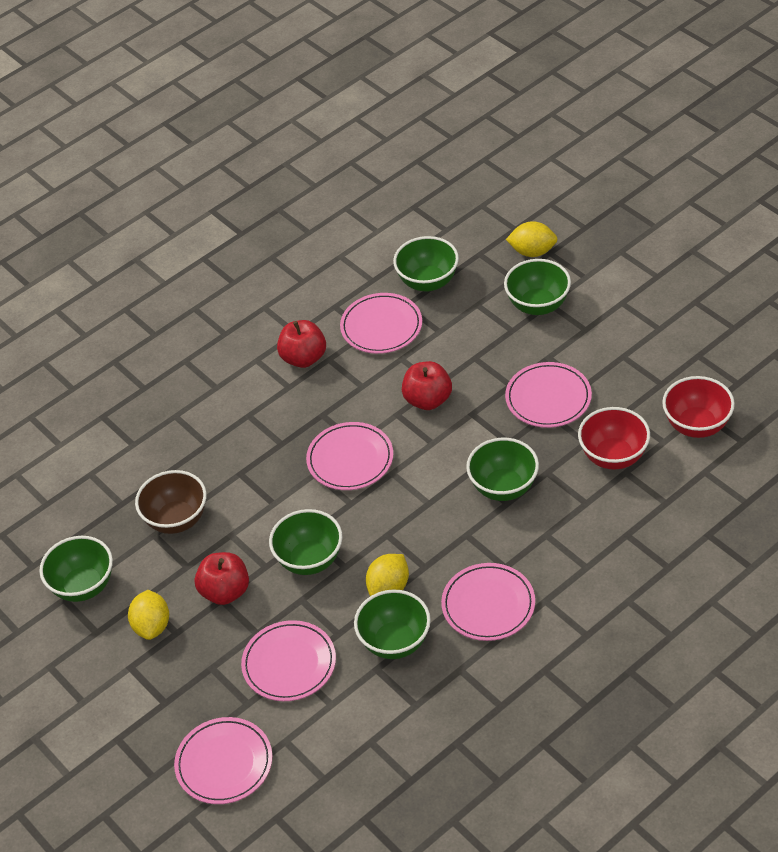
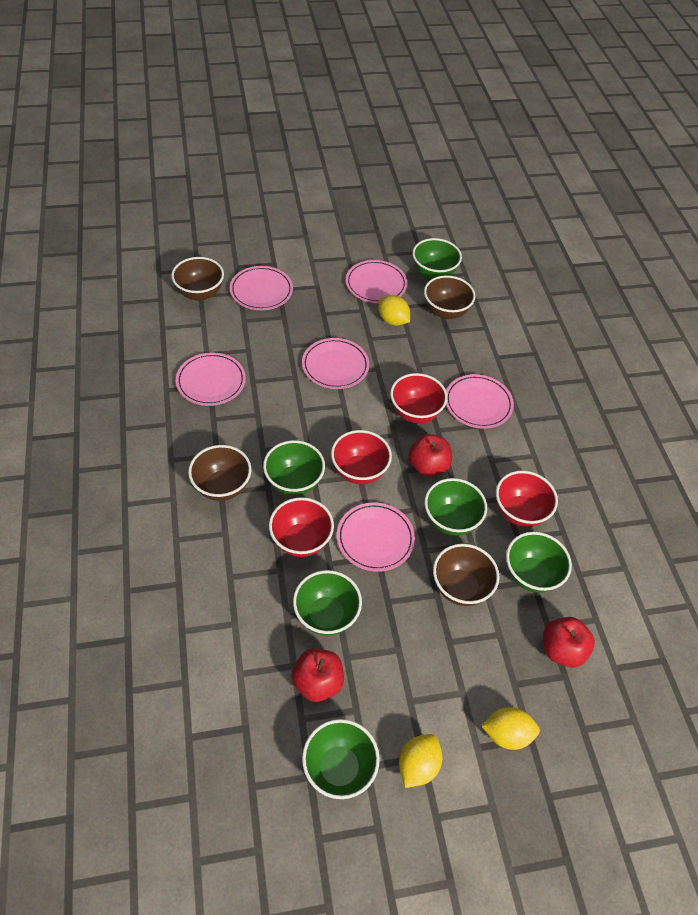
brown bowl: [135,470,207,534] = 1 -> [171,257,224,301] [188,445,252,501] [424,275,476,319] [433,544,500,606] = 4
red bowl: [578,407,650,470] [662,376,735,438] = 2 -> [269,497,334,557] [331,430,392,484] [390,373,447,423] [496,471,558,527] = 4

